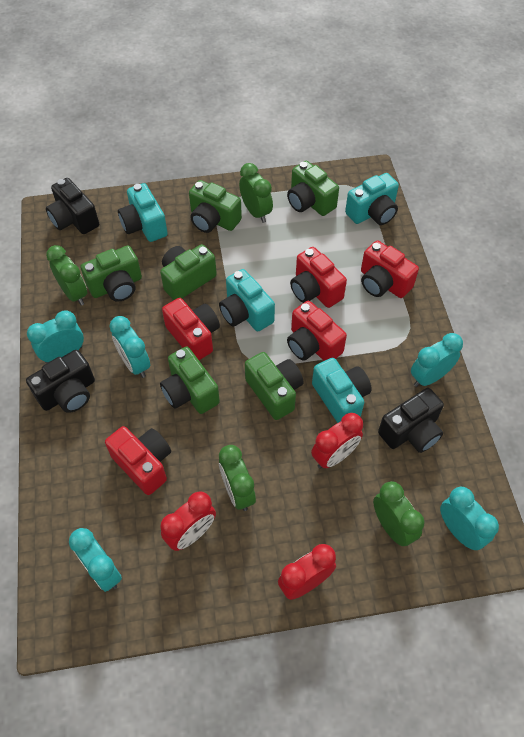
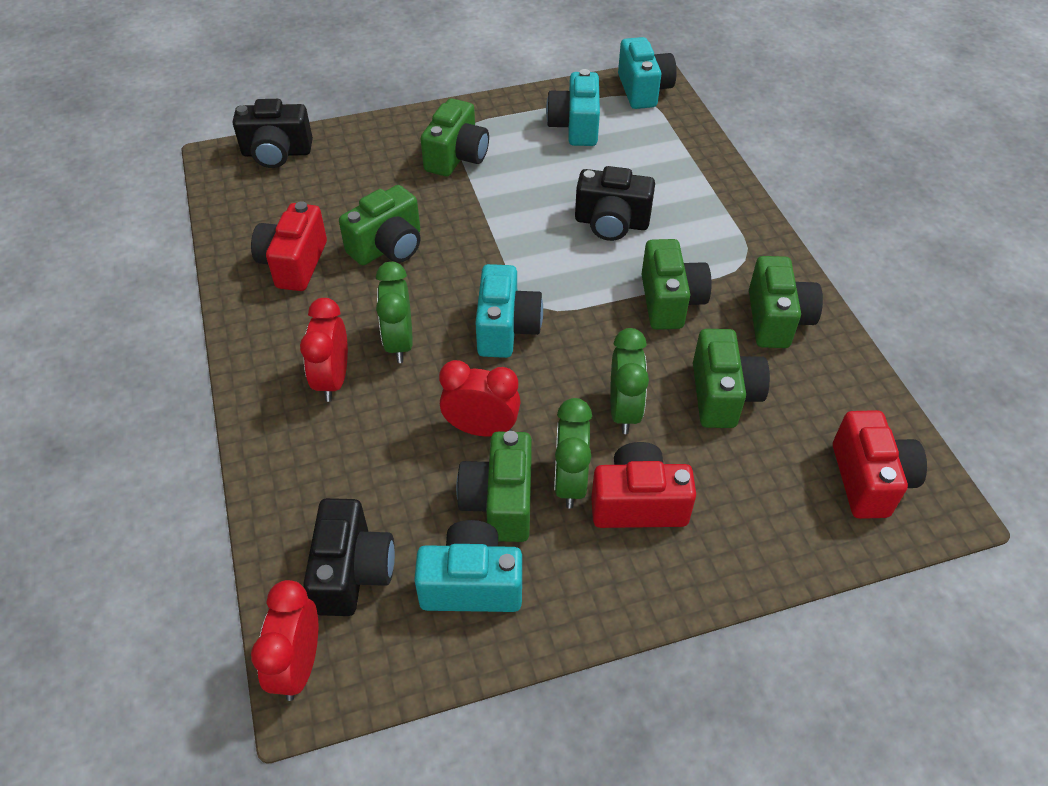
green clock: [46,245,87,306] [219,445,256,511] [239,163,273,223] [373,481,425,546] = 4 -> [376,262,413,363] [554,398,592,509] [610,328,649,434] = 3
red camera: [105,426,171,495] [162,298,220,360] [287,301,347,361] [290,247,347,308] [361,240,419,298] = 5 -> [251,201,327,291] [591,442,696,528] [833,410,927,519] = 3
turquoise clock: [27,310,84,364] [69,528,122,592] [109,316,150,378] [411,333,463,387] [440,487,499,550] = 5 -> none = 0

